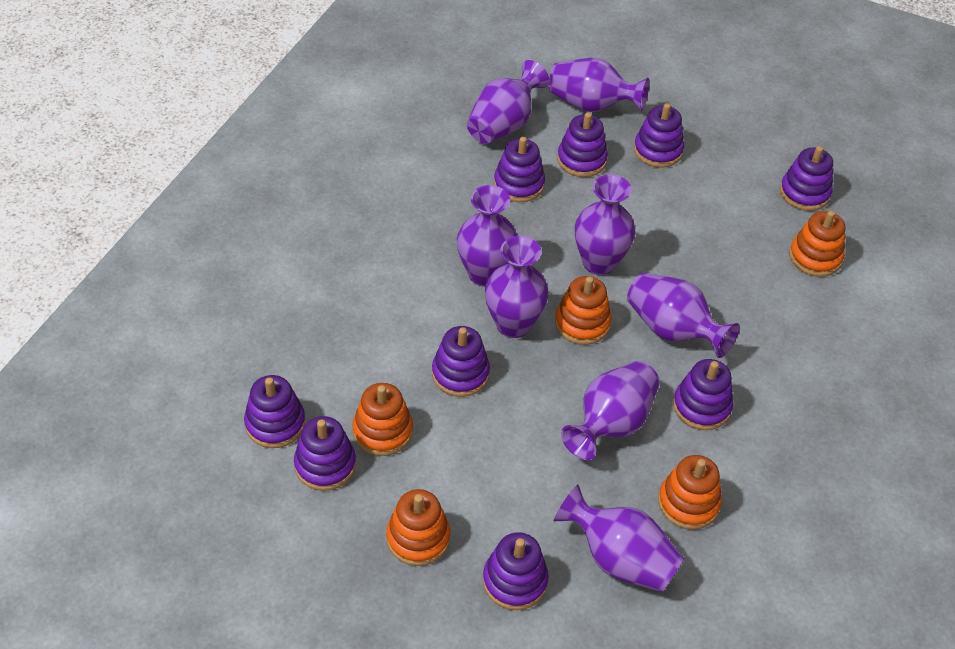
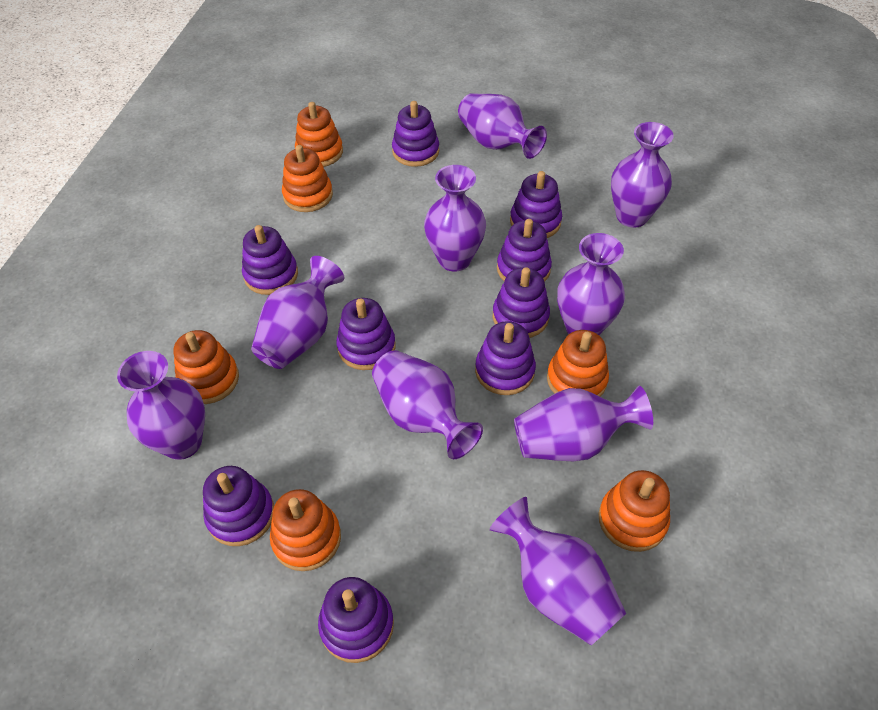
orange stacking toy: [352,383,413,456] [386,489,450,566] [555,276,612,345] [658,455,722,530] [789,210,845,277] = 5 -> [174,330,239,404] [270,489,341,571] [282,145,333,212] [295,102,343,167] [547,330,609,397] [599,470,670,552] = 6
purple vase: [457,185,517,287] [467,60,549,144] [485,236,549,338] [549,58,649,112] [554,484,685,593] [561,361,660,460] [575,174,635,275] [627,273,740,358] = 8 -> [117,351,205,460] [251,256,344,369] [372,350,483,459] [424,165,486,272] [458,93,547,159] [490,497,626,646] [514,386,653,461] [557,233,625,335] [611,122,674,228] = 9

